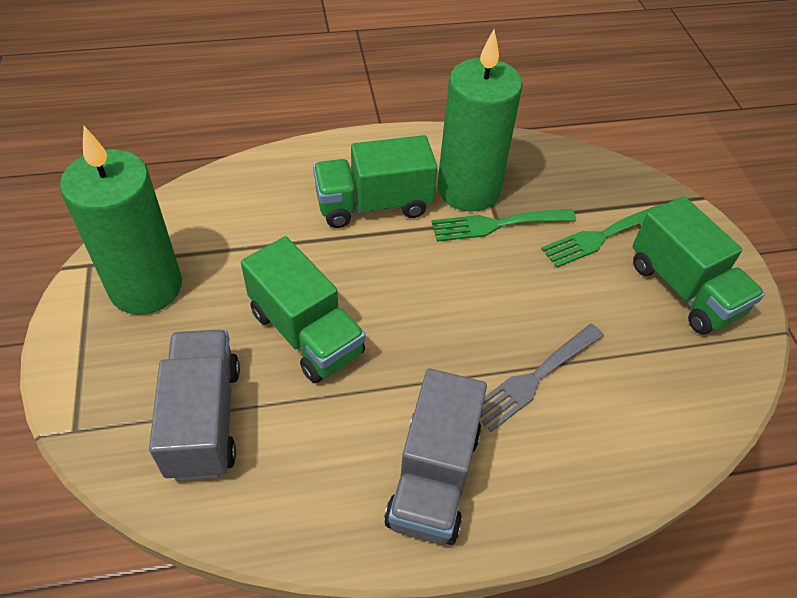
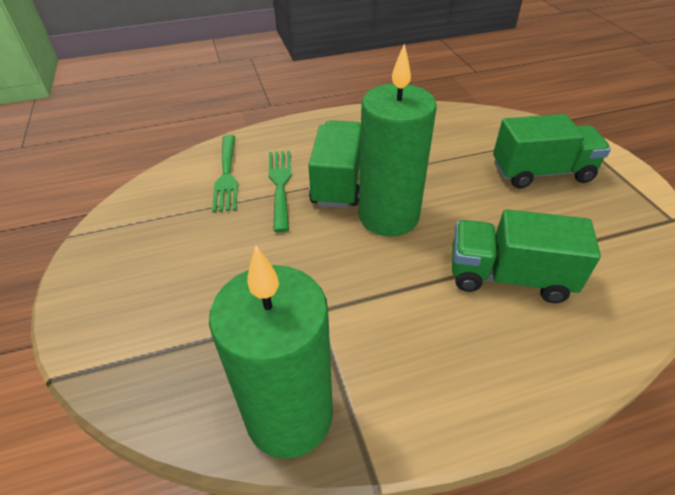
grey fork: [480,324,604,432] = 1 -> none = 0
grey truck: [149,330,240,481] [384,369,487,545] = 2 -> none = 0

